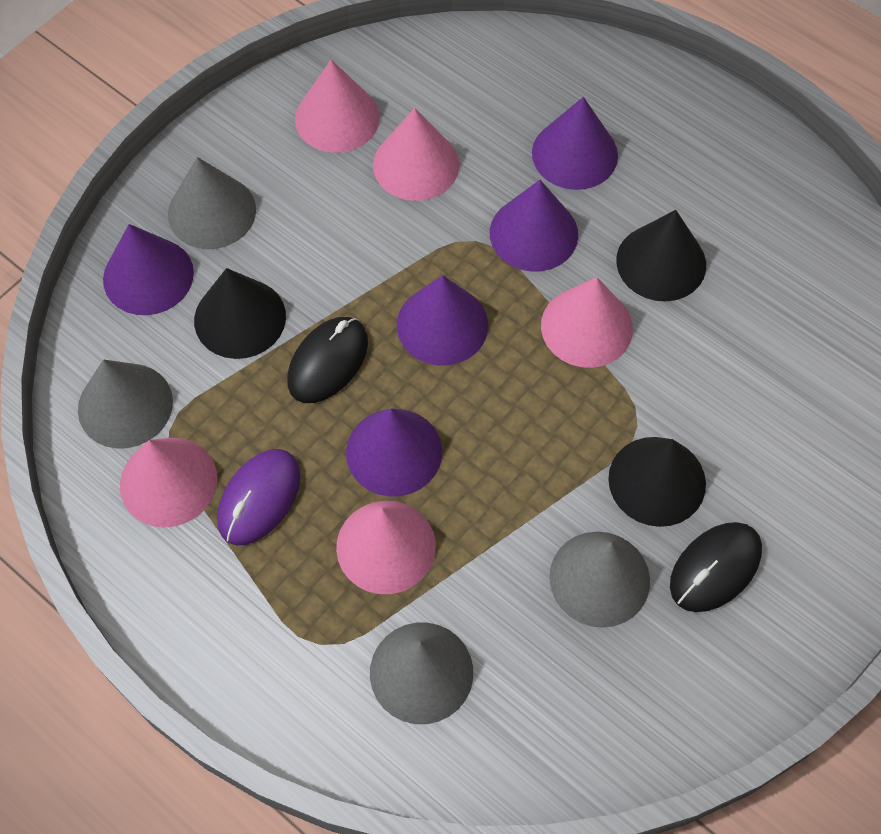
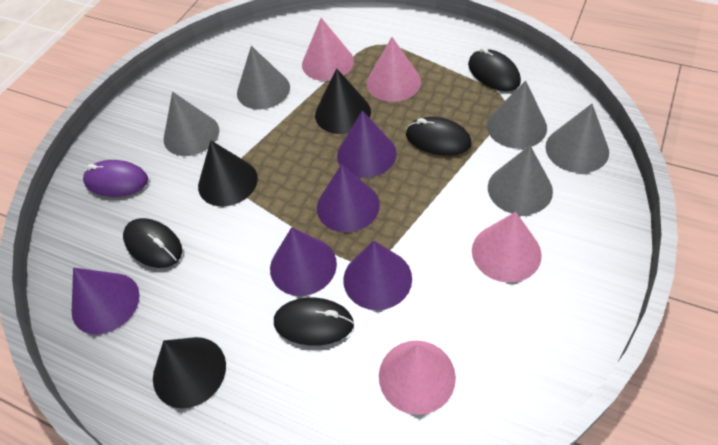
black mouse: [287,317,368,403] [670,522,762,612] = 2 -> [123,218,182,268] [274,297,354,346] [406,117,472,156] [468,47,521,91] = 4
grey cone: [78,359,173,449] [168,157,256,249] [370,623,473,724] [549,532,650,628] = 4 -> [164,92,219,156] [237,46,290,110] [487,81,547,149] [488,145,553,215] [545,104,609,173] = 5
pink cone: [120,438,217,527] [295,60,380,153] [336,501,436,594] [373,108,459,201] [541,277,633,368] = 5 -> [302,18,354,81] [367,37,421,102] [379,341,456,415] [472,212,542,283] = 4

